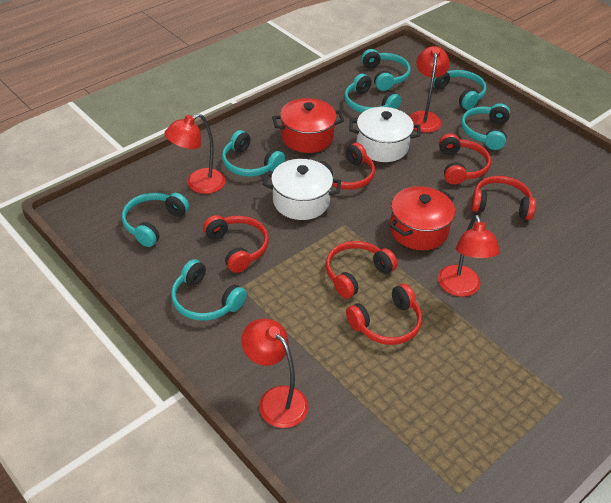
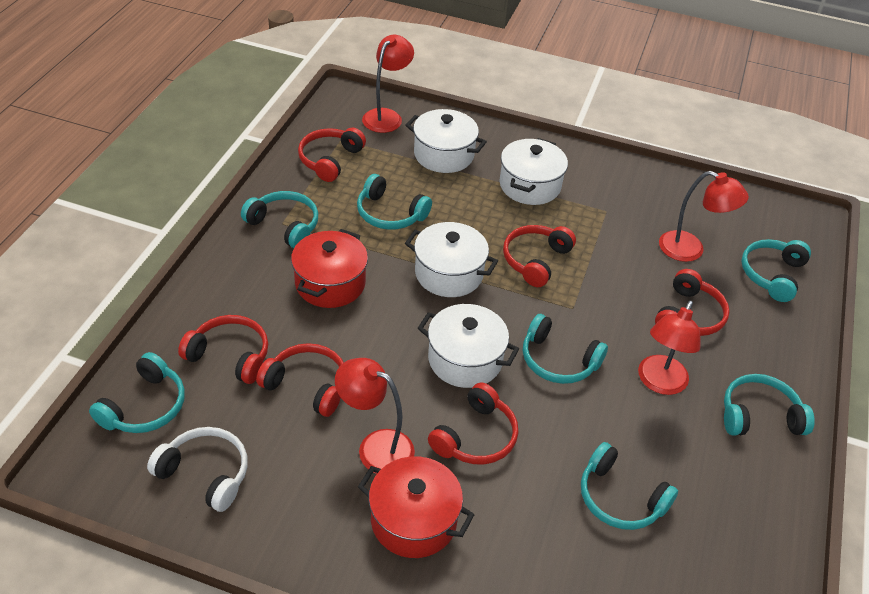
white headphones: none = 0 -> [147,427,248,512] = 1
white pot: [263,159,341,220] [349,107,421,162] = 2 -> [405,109,487,173] [405,222,498,297] [418,304,519,388] [500,138,568,205] = 4

